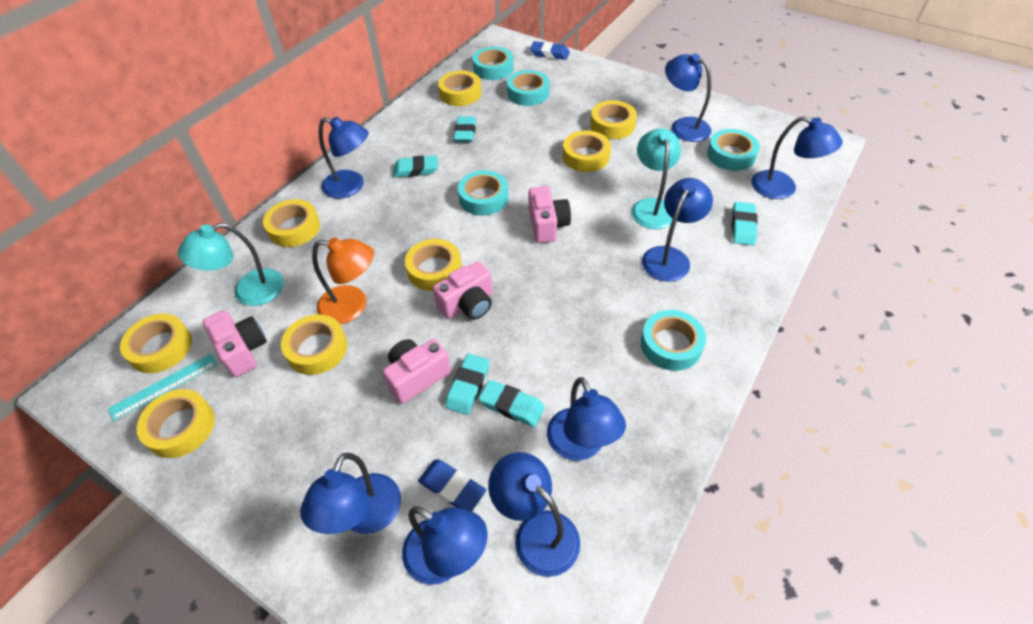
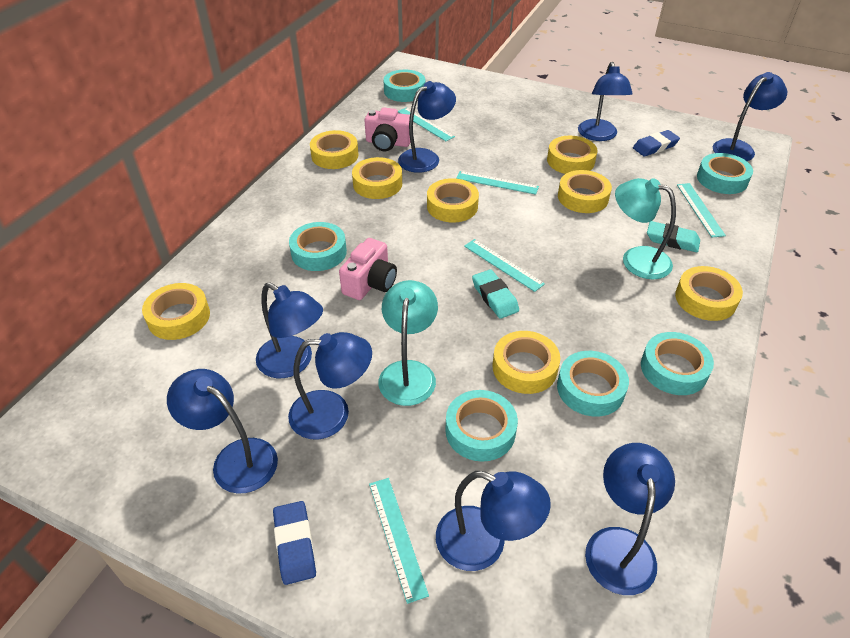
orange lamp: [312,237,374,324] = 1 -> none = 0
pink camera: [203,310,267,377] [383,339,451,404] [433,261,493,320] [529,186,571,243] = 4 -> [339,238,397,300] [365,107,410,151] = 2
turquoise eraser: [393,155,438,177] [445,354,490,415] [453,116,476,142] [479,380,545,427] [732,202,758,245] = 5 -> [472,269,519,319] [647,221,700,252] = 2
turquoise ruler: [108,354,217,421] = 1 -> [369,478,429,604] [398,107,455,141] [456,171,539,195] [464,239,545,292] [677,183,726,237] = 5
turquoise tape: [458,170,509,216] [473,47,513,80] [507,70,550,106] [641,310,706,371] [707,129,760,171] = 5 -> [289,222,347,271] [383,70,425,102] [445,390,518,462] [557,351,629,417] [641,332,714,395] [697,153,753,194] = 6

